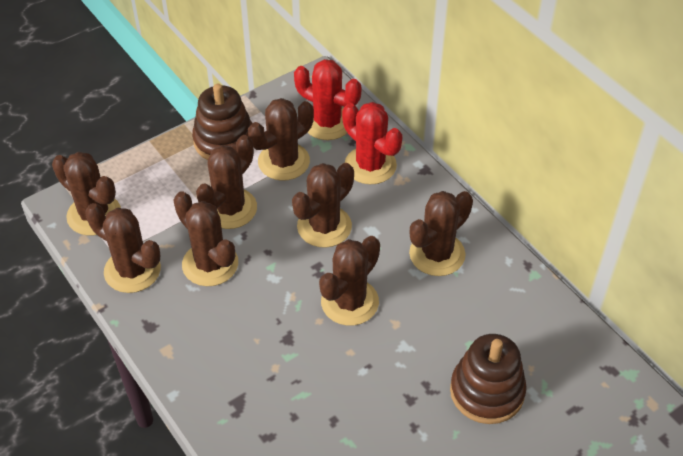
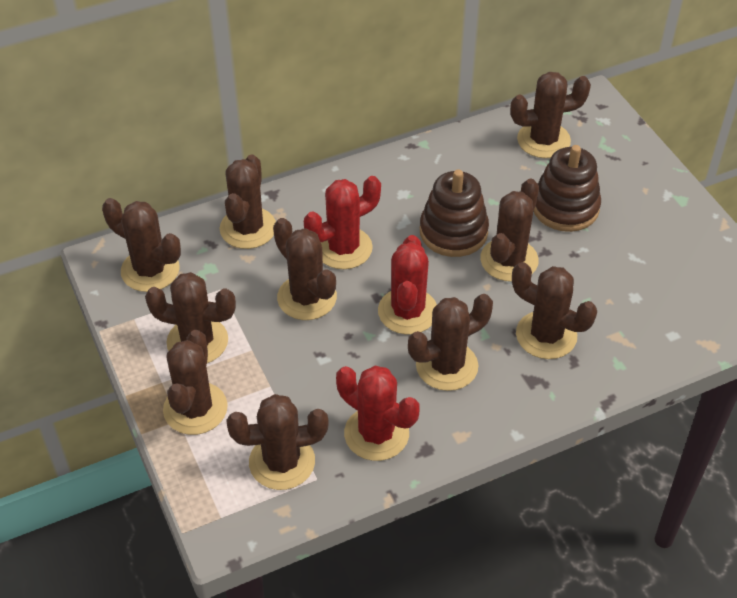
brown cactus: [52,152,121,236] [85,203,161,293] [173,191,238,286] [196,135,257,229] [248,98,314,181] [292,163,354,248] [319,236,380,326] [409,191,473,276] = 8 -> [102,198,181,292] [145,272,236,363] [163,330,228,435] [219,155,276,249] [226,394,329,490] [273,218,337,320] [408,294,493,391] [480,178,539,282] [510,72,591,158] [512,262,597,359] = 10
red cactus: [294,59,361,140] [342,102,403,184] = 2 -> [304,176,381,269] [336,366,420,461] [378,235,437,335] = 3

